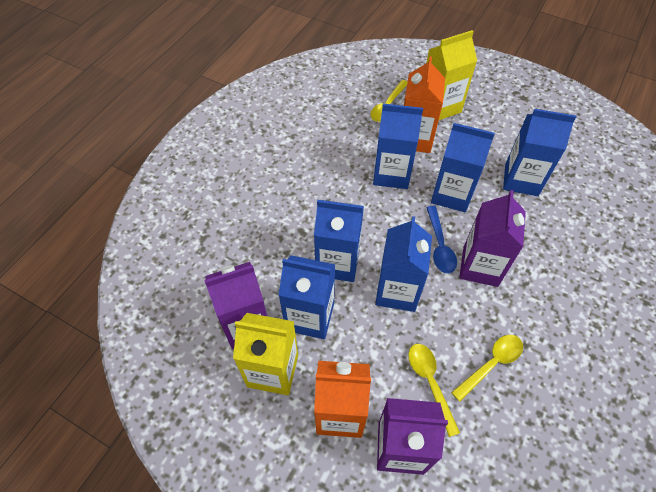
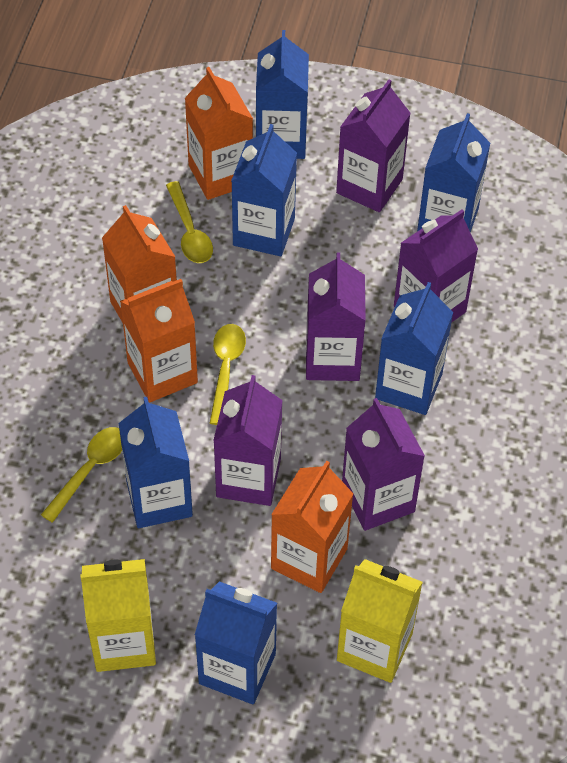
blue spoon: [426,206,457,273] = 1 -> none = 0
orange carton: [314,361,371,438] [403,57,445,153] = 2 -> [102,205,177,323] [120,279,198,402] [185,67,253,200] [271,461,353,593] = 4
purple carton: [204,262,267,349] [377,398,448,475] [459,190,526,287] = 3 -> [213,375,283,506] [306,252,366,381] [336,79,411,212] [342,398,425,531] [394,210,478,323] = 5

